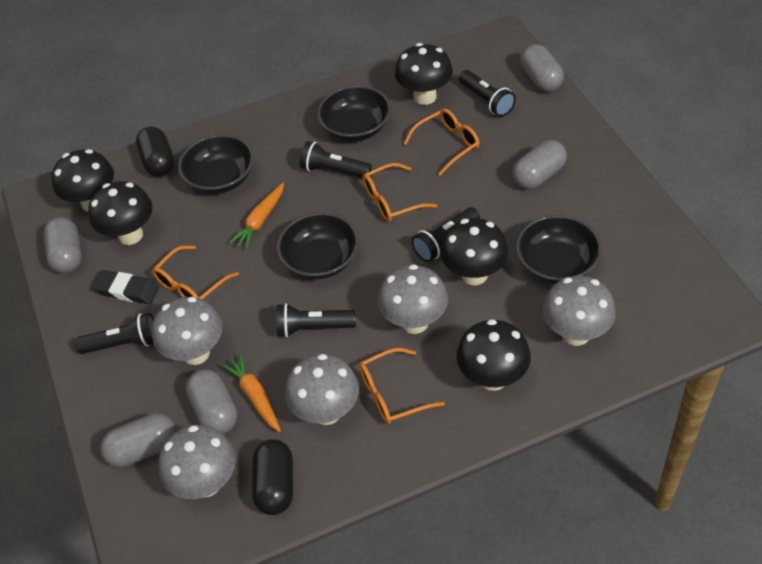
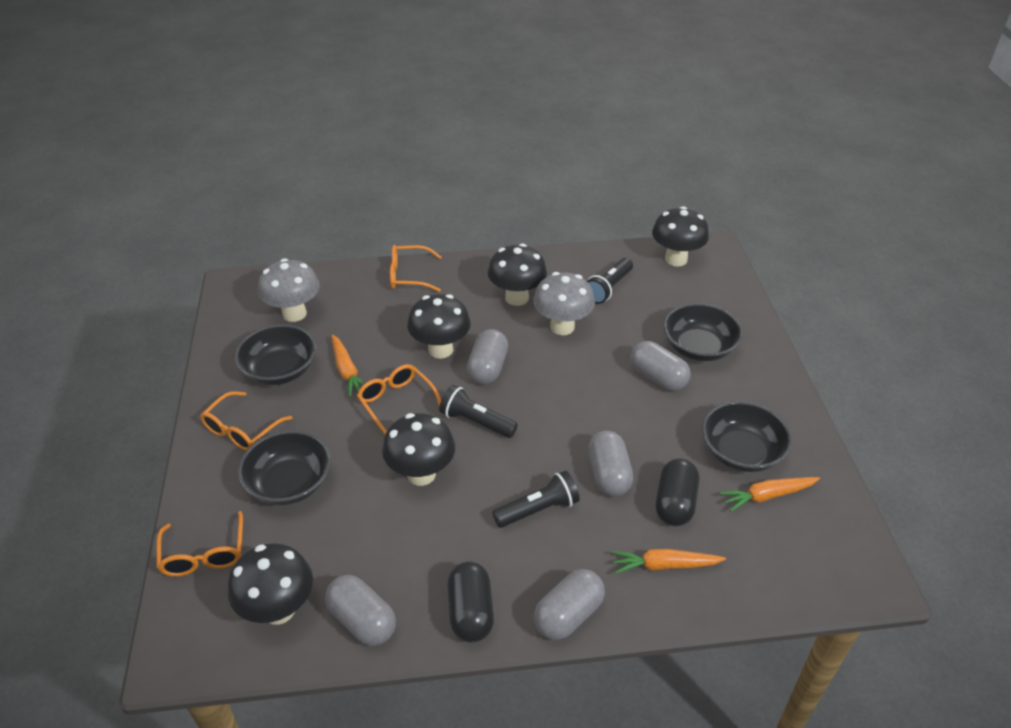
black eraser: [92,270,159,304] = 1 -> none = 0
black flashlight: [75,313,154,354] [276,303,356,337] [300,141,372,178] [412,207,480,262] [459,70,516,117] = 5 -> [439,385,518,438] [492,471,580,528] [587,258,633,304] = 3
grey mushroom: [152,297,222,365] [158,425,236,499] [285,354,359,425] [378,264,448,334] [543,276,616,346] = 5 -> [258,258,320,322] [533,272,595,335] = 2
orange carrot: [221,353,281,432] [229,183,284,249] = 2 -> [331,335,365,397] [612,549,726,574] [720,477,820,512] = 3

